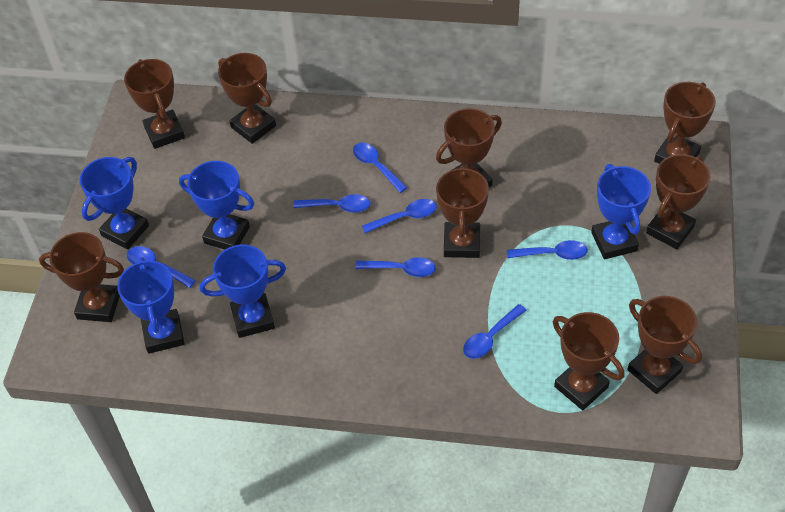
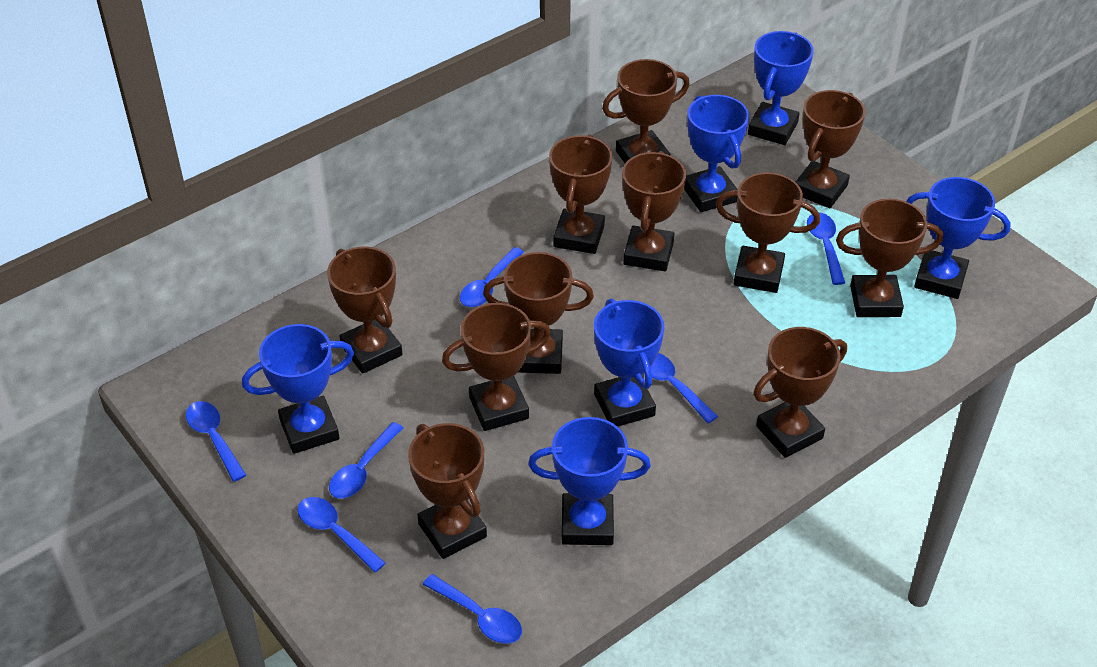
blue trophy: [80,157,149,249] [117,257,185,354] [179,161,254,250] [200,245,286,338] [591,164,651,259] = 5 -> [242,324,354,454] [528,417,651,545] [594,299,664,427] [684,95,749,212] [748,31,814,145] [906,177,1011,299] = 6
brown trophy: [39,232,124,322] [124,59,185,149] [218,53,276,144] [436,108,502,187] [436,165,489,258] [553,312,624,410] [627,296,702,394] [646,154,711,249] [654,82,716,164] = 9 -> [327,247,402,374] [408,423,487,559] [442,303,551,431] [483,252,594,374] [549,134,612,254] [602,59,690,163] [622,151,686,271] [716,172,820,293] [753,327,847,458] [796,90,866,208] [836,198,943,317] = 11

